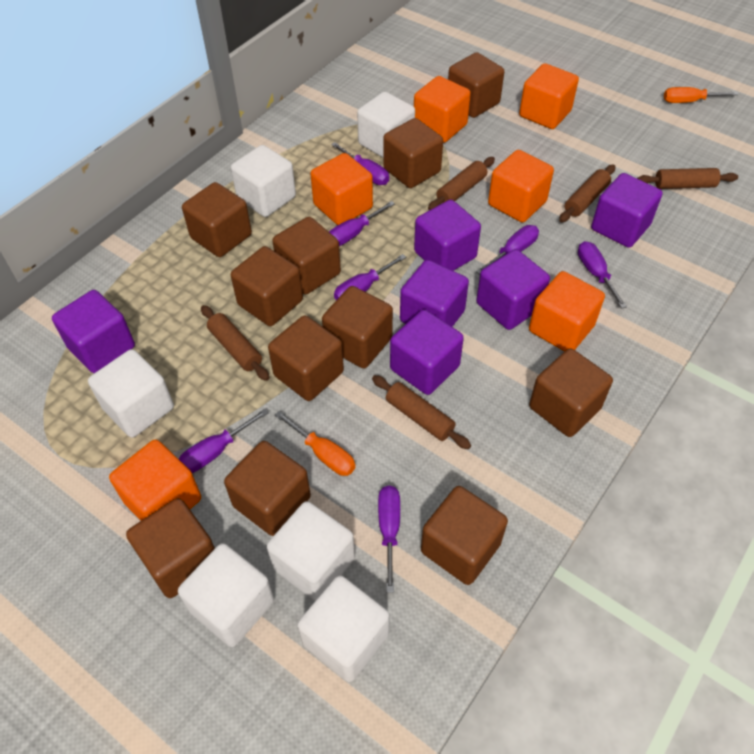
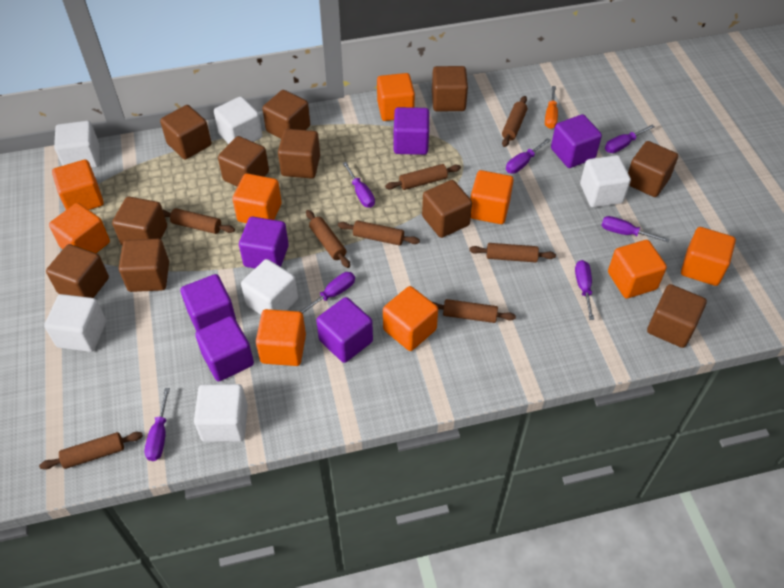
brown rolling pin: [201,305,269,381] [372,375,471,449] [428,157,495,210] [559,165,615,222] [637,168,738,189] = 5 -> [39,432,143,469] [162,208,235,234] [306,210,350,268] [338,220,420,246] [385,164,461,190] [433,299,516,323] [469,243,556,263] [502,96,527,147] = 8
orange cube: [109,440,201,521] [311,153,373,225] [414,76,471,143] [488,150,554,223] [519,63,579,129] [529,271,605,352] = 6 -> [49,203,110,253] [52,160,104,210] [232,173,282,223] [256,309,306,366] [377,73,415,121] [383,286,438,351] [471,170,514,224] [608,240,667,299] [681,227,736,286] = 9
orange screwdriver: [275,411,355,476] [664,87,738,103] = 2 -> [545,86,558,129] = 1

